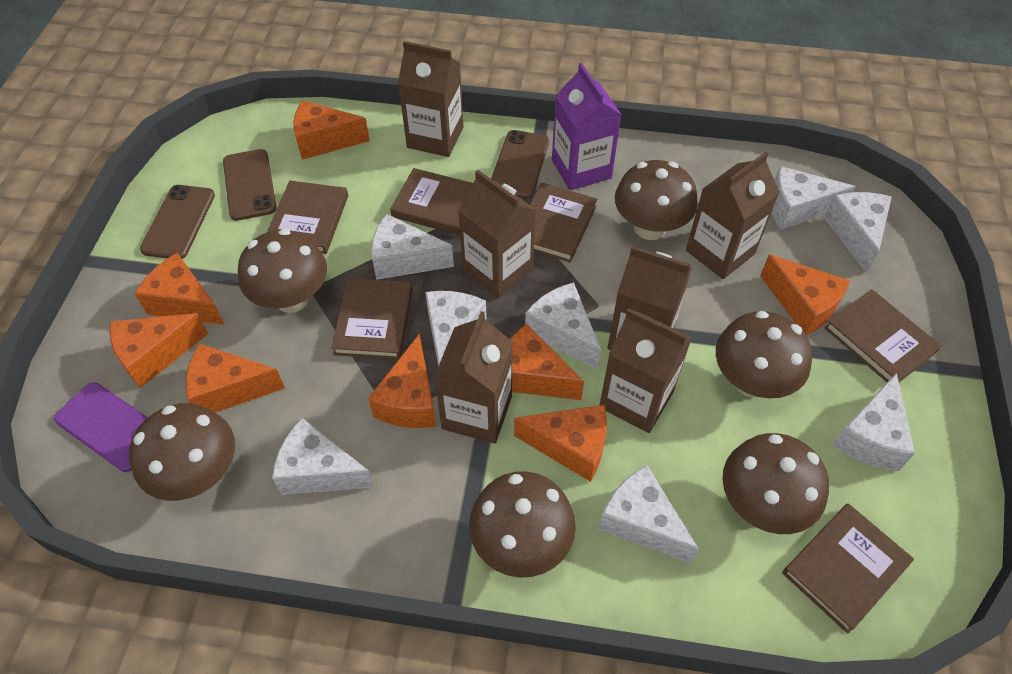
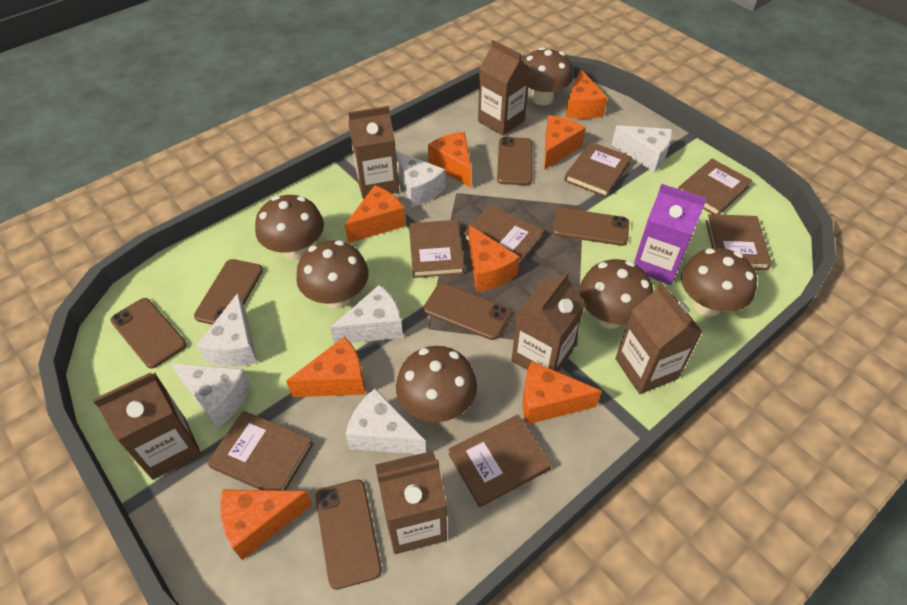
brown book: [267,181,348,254] [331,278,413,359] [390,168,473,235] [529,182,597,262] [782,503,914,633] [824,289,942,382] = 6 -> [207,411,313,491] [409,220,465,278] [448,415,552,507] [463,205,544,267] [564,142,631,198] [678,159,752,215] [706,214,772,270] = 7
brown phone: [140,185,215,259] [223,149,277,221] [491,130,549,199] = 3 -> [110,298,187,369] [194,259,263,325] [315,479,382,590] [423,283,511,340] [497,137,532,185] [553,208,629,246] = 6
purple phone: [54,382,148,472] = 1 -> none = 0
white cheese: [272,418,374,495] [371,214,454,280] [425,291,487,366] [525,282,601,369] [598,465,699,563] [772,166,856,229] [824,192,892,273] [832,373,915,471] = 8 -> [171,364,251,428] [197,293,257,367] [330,285,403,344] [346,388,426,454] [396,151,445,207] [612,125,672,172] = 6

